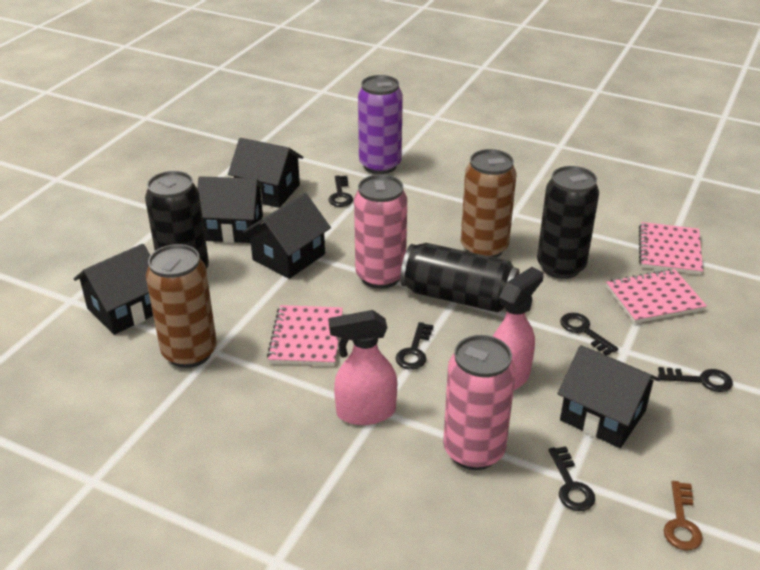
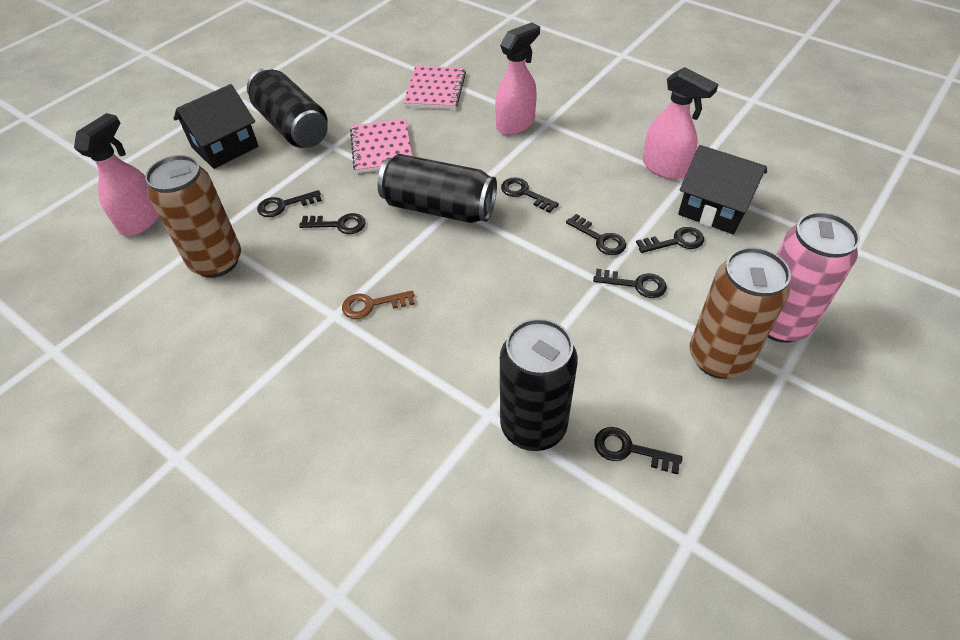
black house: [74,244,153,335] [197,176,265,243] [228,138,303,208] [243,193,331,279] [557,345,660,448] = 5 -> [173,84,259,169] [678,145,767,234] = 2
black key: [329,176,353,207] [396,322,434,370] [548,446,595,511] [560,313,618,356] [658,367,733,392] = 5 -> [257,190,322,217] [299,213,365,234] [501,177,559,213] [566,214,626,255] [593,269,667,298] [595,427,683,474] [636,227,704,253] = 7
pink can: [354,175,407,289] [443,335,516,470] = 2 -> [768,212,860,343] = 1
pink notebook: [267,305,343,366] [606,269,707,324] [639,222,703,275] = 3 -> [350,119,412,173] [403,66,466,109] = 2
pink spray bottle: [329,310,397,425] [493,267,543,391] = 2 -> [74,113,159,236] [495,22,540,135] [643,67,719,180] = 3
purple can: [358,75,403,174] = 1 -> none = 0

